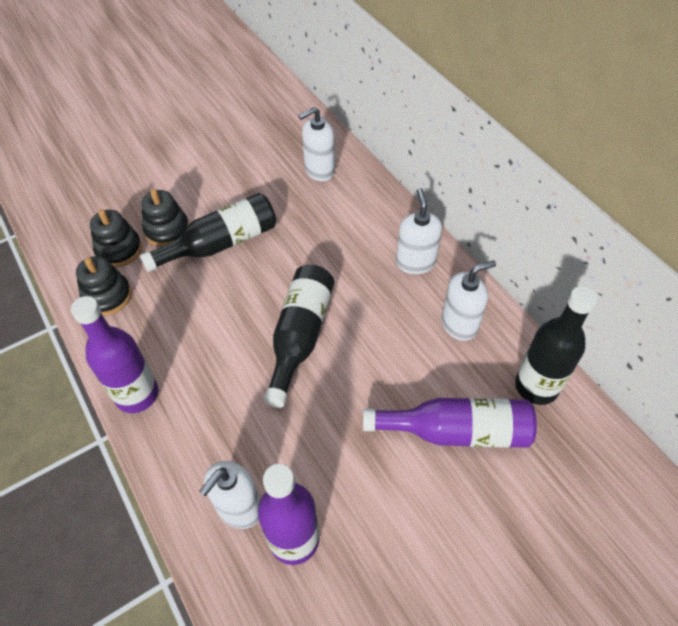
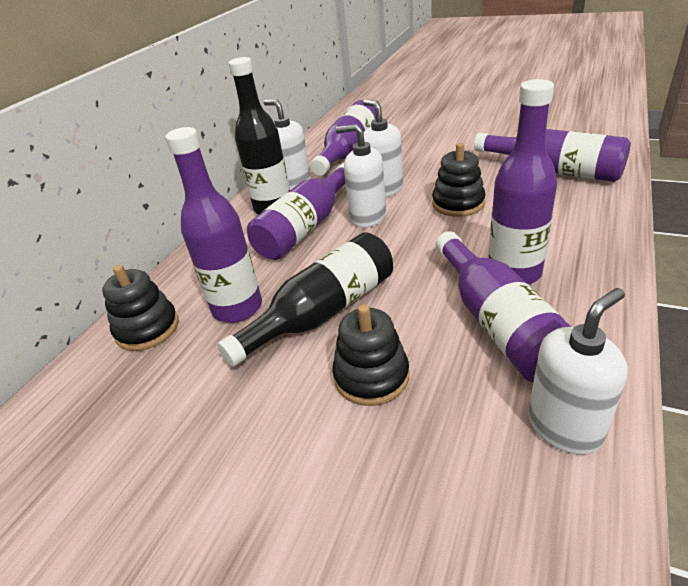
black bottle: [140,193,276,272] [264,265,334,408] [515,286,598,405] = 3 -> [217,232,393,367] [229,57,290,214] = 2
purple bottle: [71,296,158,413] [258,464,319,565] [363,398,537,448] = 3 -> [165,127,262,323] [247,163,346,260] [310,100,376,176] [436,231,571,382] [474,129,631,182] [489,79,557,285] = 6

